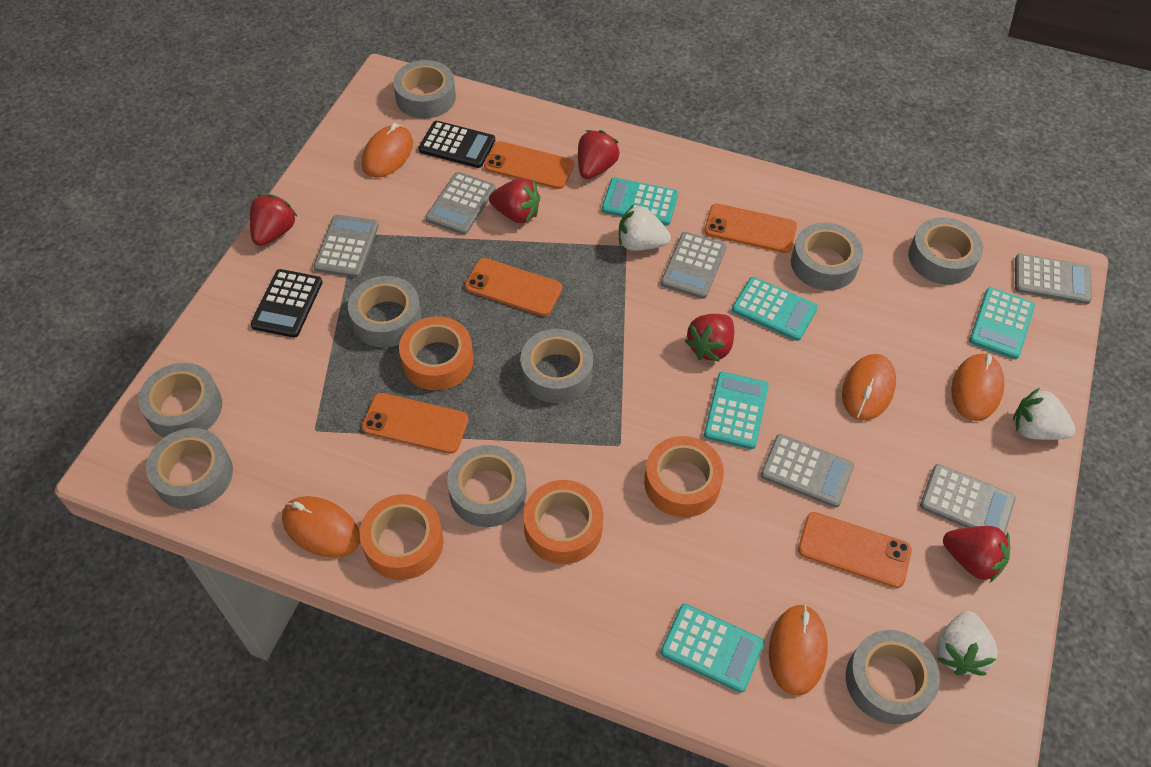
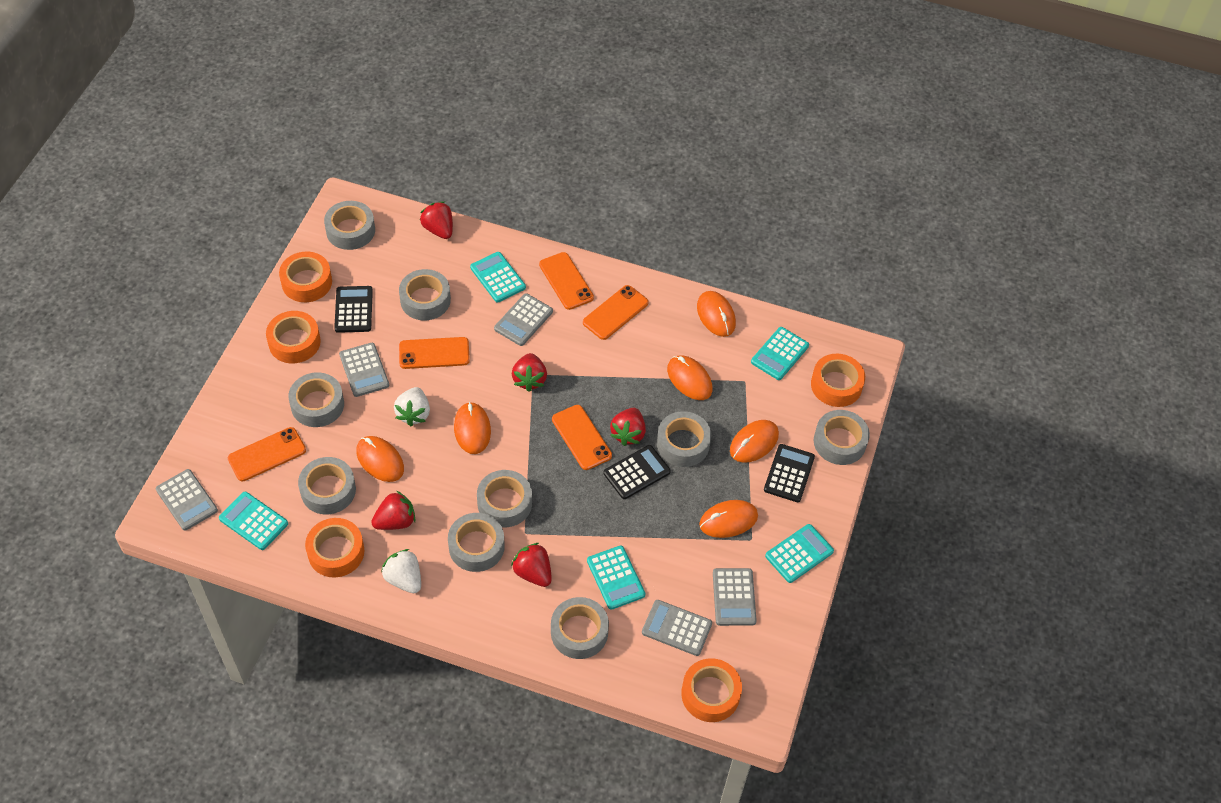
black calculator: [250,269,323,338] [418,121,495,168] = 2 -> [334,286,373,333] [604,445,671,499] [764,444,815,502] = 3
grey calculator: [314,215,379,278] [425,172,496,235] [661,232,726,299] [761,434,854,508] [920,464,1016,534] [1015,253,1092,304] = 6 -> [156,469,218,531] [339,343,389,397] [494,293,553,346] [642,600,712,656] [713,568,757,626] = 5
orange mouse: [282,496,360,558] [362,123,413,178] [769,604,828,696] [842,354,896,421] [951,353,1005,421] = 5 -> [356,436,404,482] [454,402,491,454] [667,355,712,400] [697,291,736,337] [699,500,758,538] [730,420,779,463] = 6
orange tape: [360,494,443,580] [399,316,473,390] [523,480,603,564] [644,436,724,517] = 4 -> [266,311,321,363] [279,252,332,302] [305,518,364,577] [681,658,742,722] [811,354,865,407] = 5
white strawberry: [619,205,671,251] [936,611,998,676] [1013,388,1075,440] = 3 -> [381,549,421,593] [394,387,430,426] = 2

